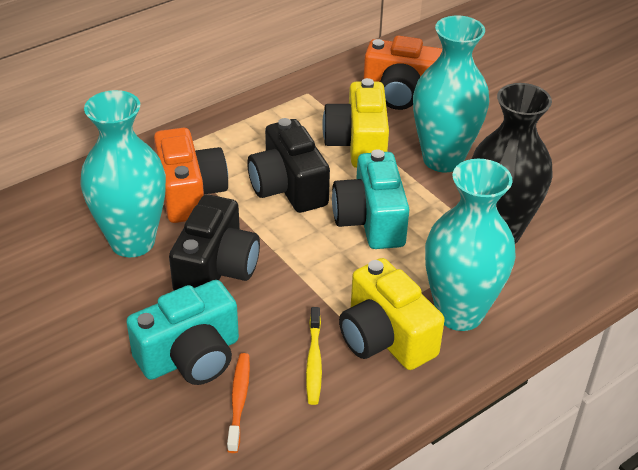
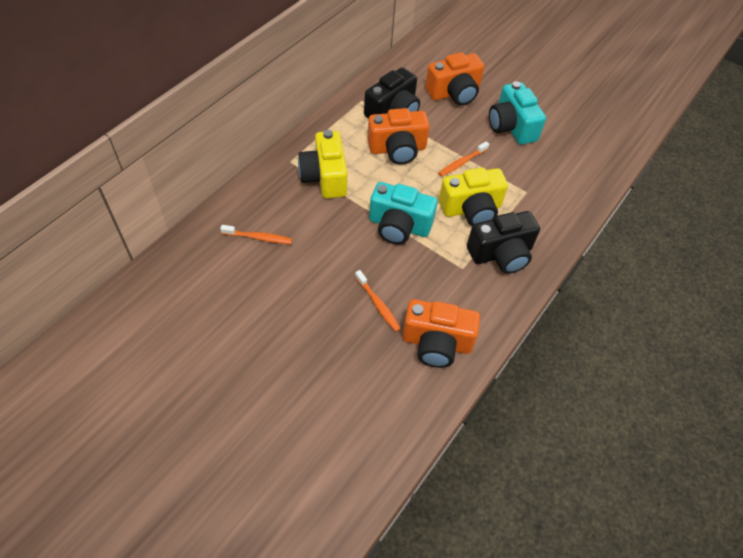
black vase: [472,83,553,244] = 1 -> none = 0
orange camera: [154,128,228,223] [363,36,442,110] = 2 -> [367,108,430,165] [403,299,480,368] [425,52,484,106] = 3
orange toothbrush: [227,353,250,453] = 1 -> [220,225,292,244] [355,270,401,332] [438,141,489,177] = 3
turquoise vase: [80,90,166,257] [413,16,489,172] [425,159,516,331] = 3 -> none = 0
yellow toothbrush: [306,307,322,405] = 1 -> none = 0

